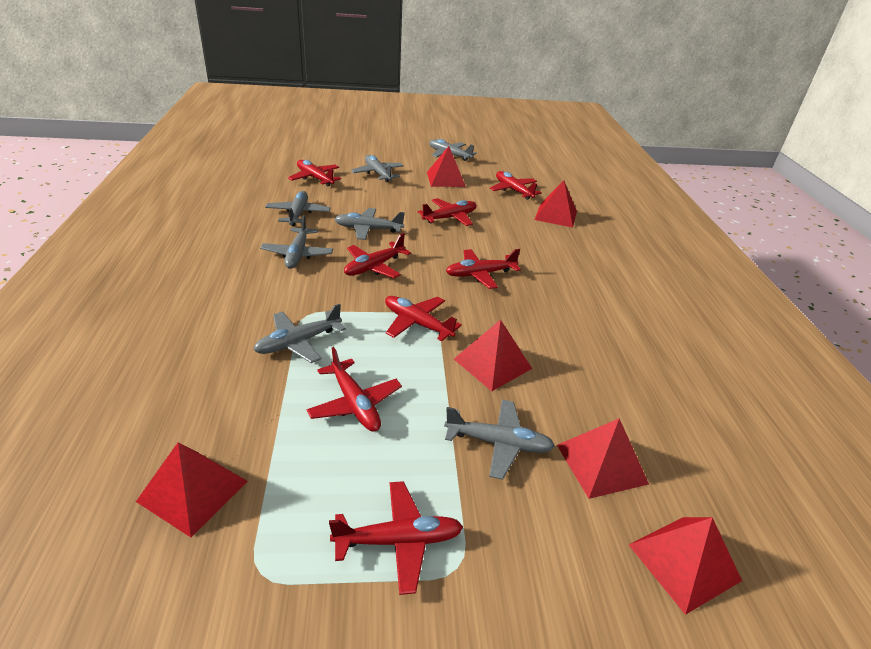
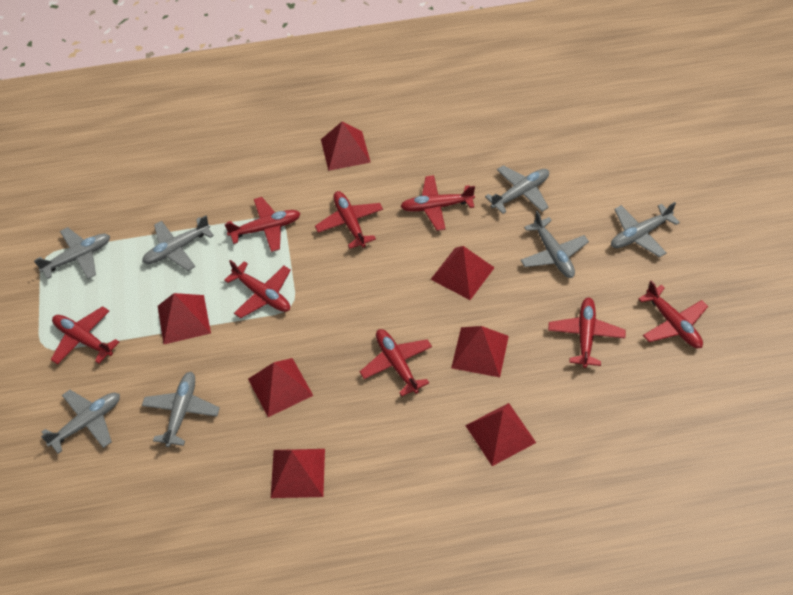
red pyramid: [136,442,248,537] [427,146,466,187] [454,319,532,391] [535,180,577,228] [557,418,649,499] [629,517,742,615] = 6 -> [158,293,211,344] [248,358,313,417] [271,449,325,498] [321,122,371,171] [430,246,495,300] [451,326,509,377] [465,403,536,466] = 7

